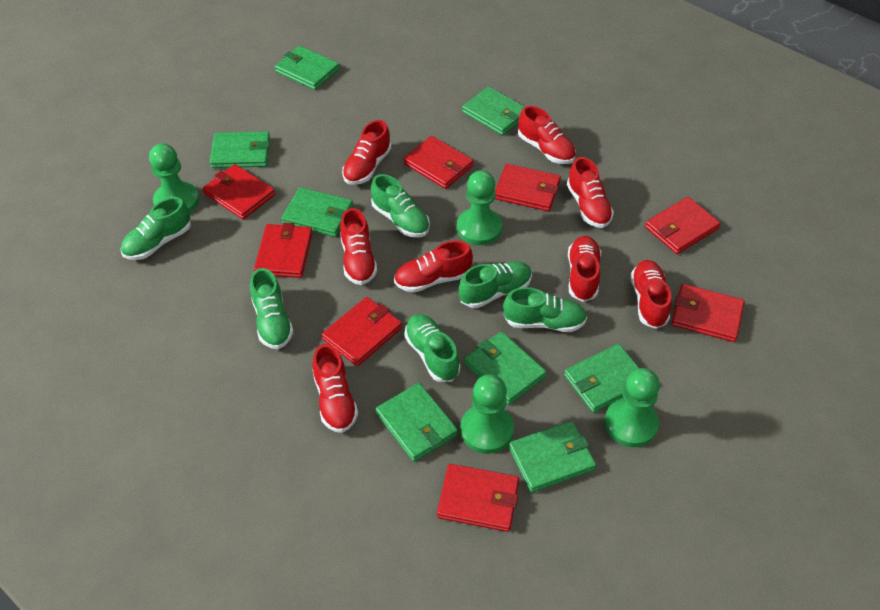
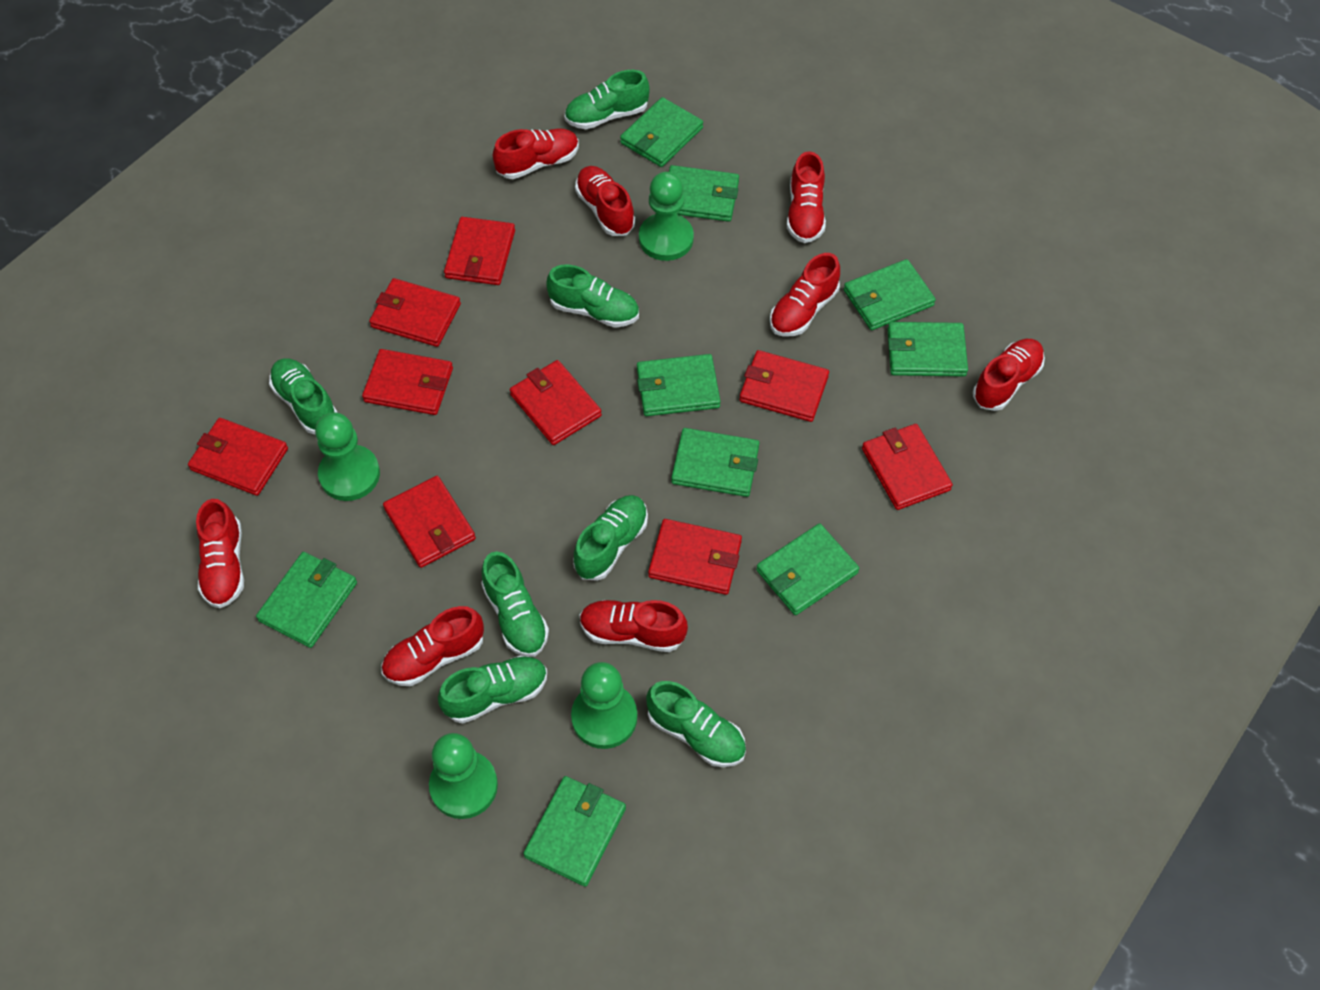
green shoe: [121,197,191,260] [250,268,294,349] [371,174,430,237] [404,314,461,382] [459,261,532,308] [503,287,587,332] = 6 -> [269,358,338,434] [438,655,547,723] [481,551,549,657] [546,265,639,328] [564,70,650,129] [573,495,648,581] [646,681,746,767] = 7
green wallet: [210,131,270,168] [275,46,340,90] [281,187,353,237] [376,383,458,462] [462,86,525,136] [464,331,547,405] [509,421,596,493] [564,344,639,413] = 8 -> [256,552,357,648] [523,776,626,887] [620,97,703,167] [637,354,721,416] [669,165,739,222] [671,428,759,497] [756,523,859,615] [844,259,936,330] [887,322,968,377] = 9
red wallet: [203,164,275,220] [254,223,313,278] [322,297,402,366] [403,136,474,189] [437,464,519,532] [495,164,561,211] [645,197,721,254] [671,284,745,342] = 8 -> [188,418,288,496] [362,349,453,415] [369,278,461,347] [383,476,476,568] [444,217,515,285] [510,360,602,445] [648,519,742,595] [739,350,829,422] [862,424,953,510] = 9

